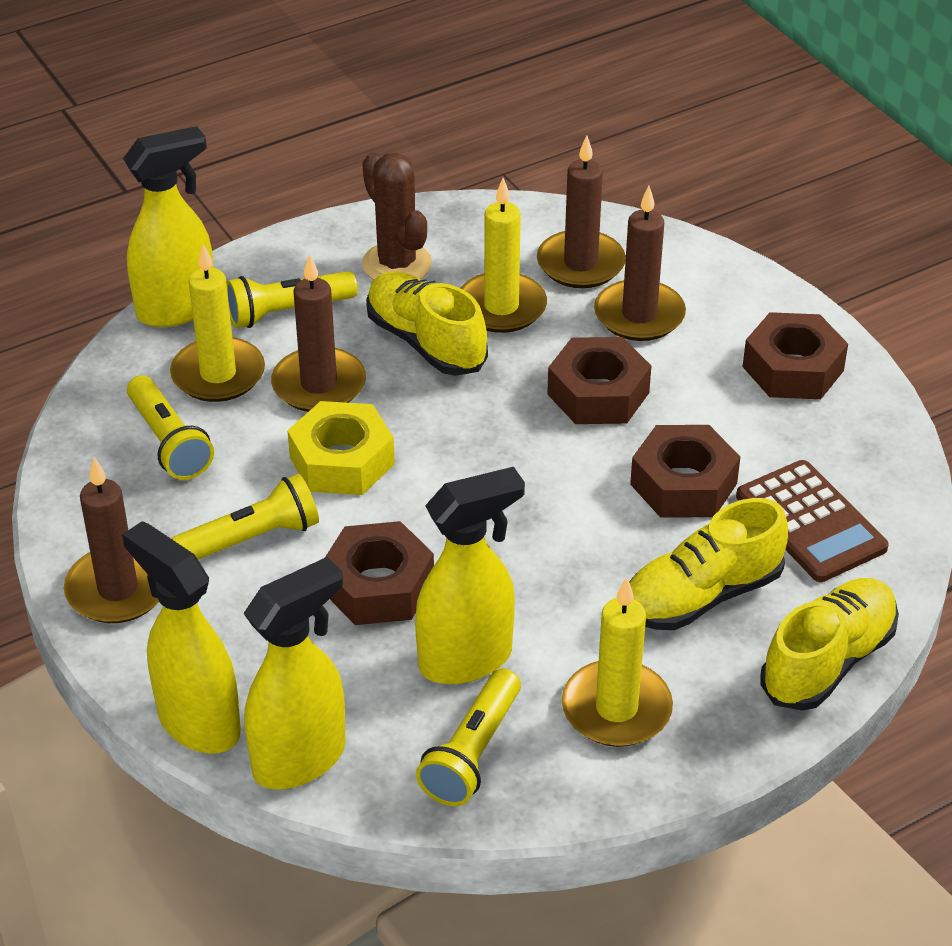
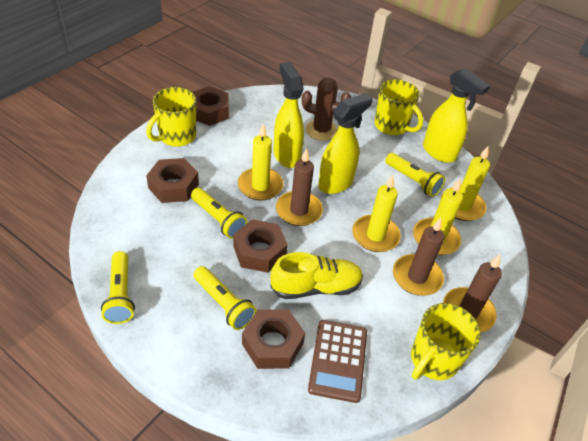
brown candle: [64,458,159,623] [271,254,366,412] [537,135,626,288] [594,186,686,341] = 4 -> [276,148,323,226] [393,218,445,296] [443,255,502,333] = 3
yellow candle: [170,244,265,402] [461,178,547,333] [562,577,673,747] = 3 -> [238,124,283,201] [352,175,401,252] [413,178,463,255] [441,146,490,221] = 4
yellow mug: none = 0 -> [146,87,196,147] [374,79,423,135] [411,303,481,380] = 3
yellow nut: [287,401,395,495] = 1 -> none = 0
yellow shoe: [366,272,488,376] [629,498,788,630] [761,578,899,711] = 3 -> [270,252,363,299] = 1
yellow spray bottle: [122,521,241,754] [123,126,214,327] [243,557,346,790] [415,467,525,684] = 4 -> [274,62,304,168] [318,93,373,194] [423,68,490,163] = 3

